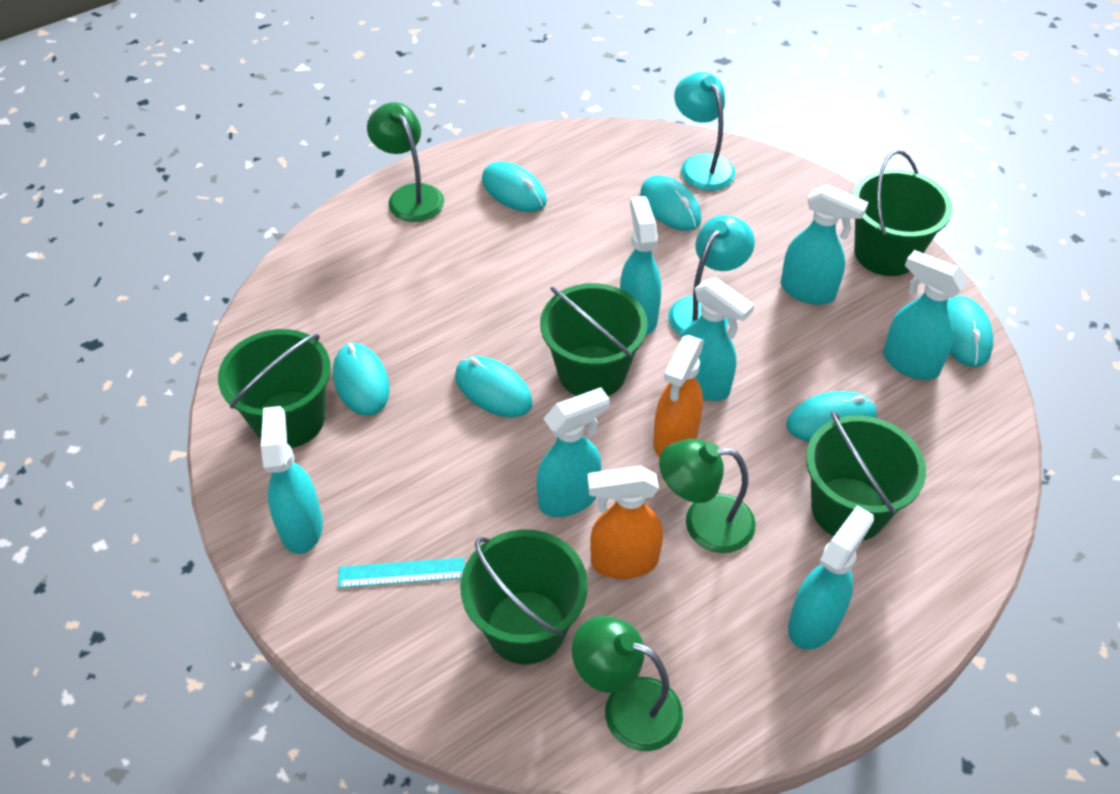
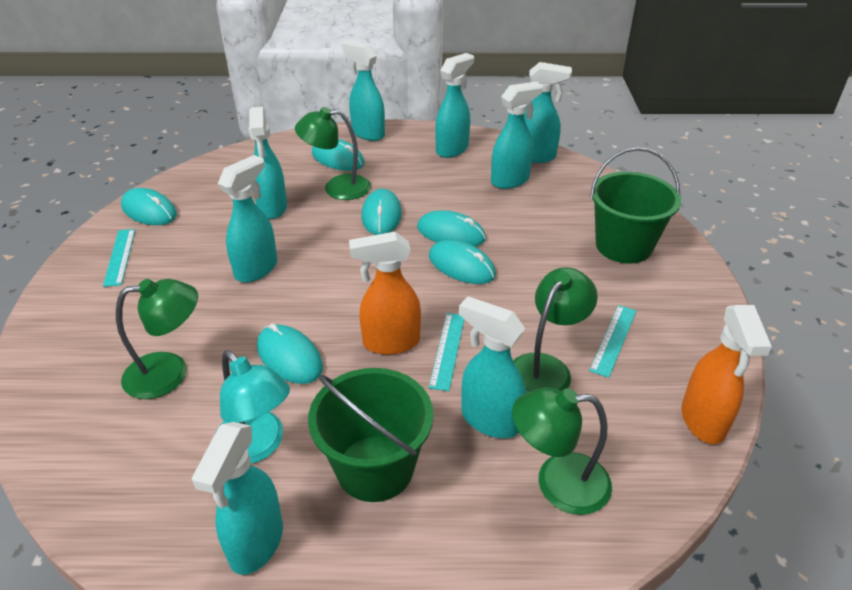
green bucket: [218,329,331,448] [460,529,588,664] [540,283,648,396] [806,411,926,541] [852,150,952,276] = 5 -> [308,368,434,502] [590,147,681,264] = 2
green lamp: [367,102,444,222] [572,616,683,751] [659,439,756,553] = 3 -> [116,279,198,399] [295,107,371,200] [512,387,612,515] [513,267,598,393] = 4
turquoise lamp: [668,215,755,336] [674,72,736,191] = 2 -> [220,350,290,464] = 1
turquoise ruler: [338,557,465,588] = 1 -> [103,229,135,287] [429,313,464,391] [589,305,636,378] = 3
turquoise spray bottle: [261,406,323,554] [537,387,610,517] [620,196,661,335] [680,277,754,401] [781,184,869,305] [788,505,874,650] [883,250,967,380] = 7 -> [192,422,283,575] [218,155,277,283] [249,107,287,219] [342,41,385,141] [435,53,474,158] [459,296,526,438] [491,82,543,189] [524,62,572,163] = 8

